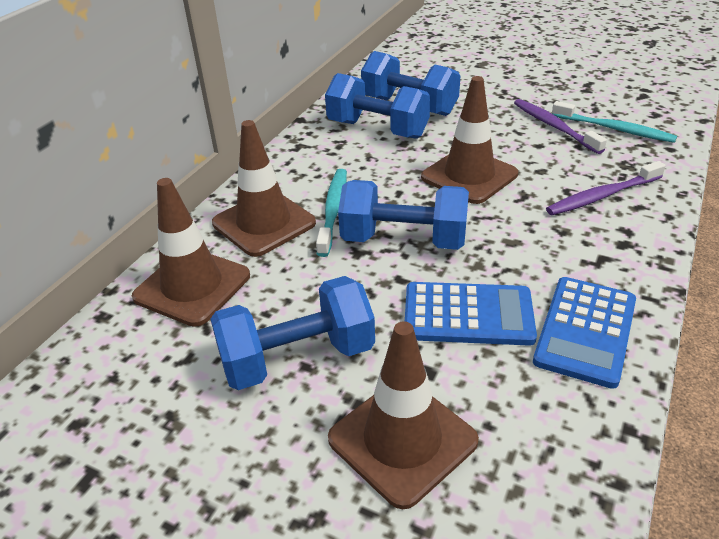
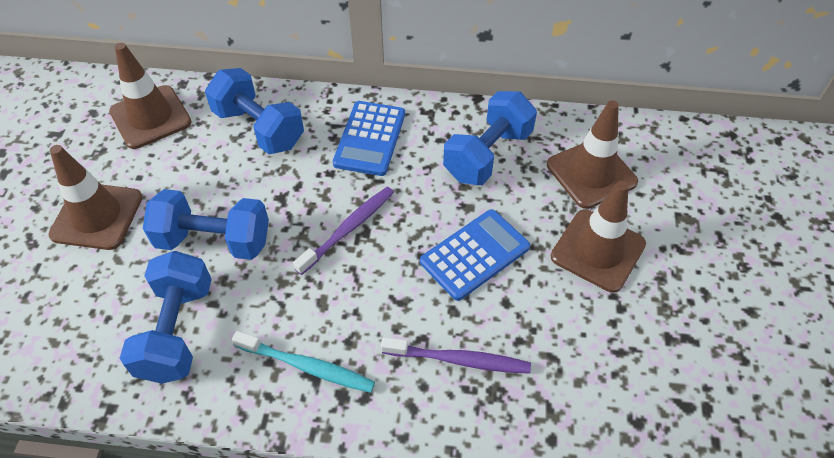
turquoise toothbrush: [316,169,347,257] [552,101,677,143] = 2 -> [232,331,375,393] = 1

